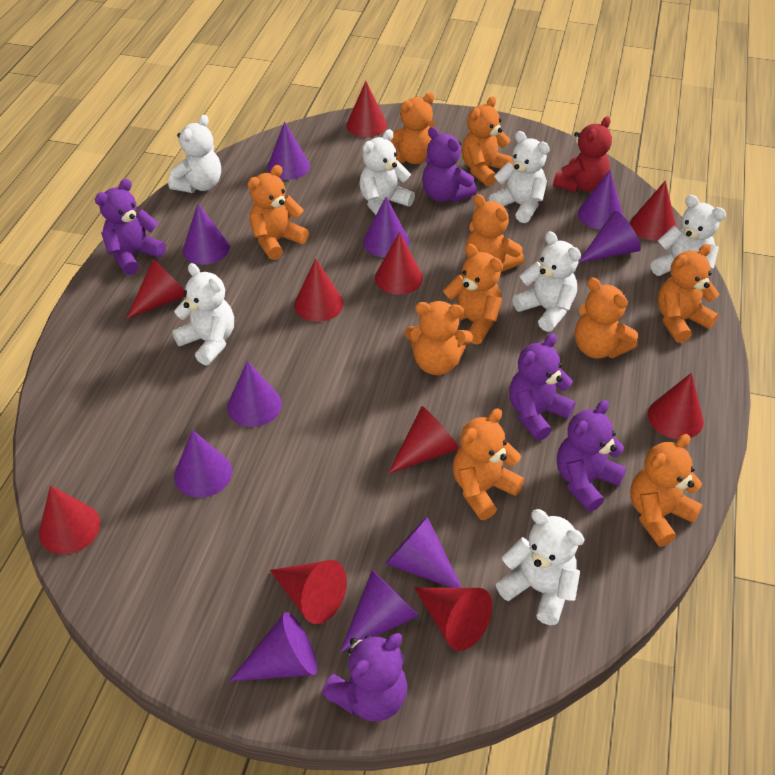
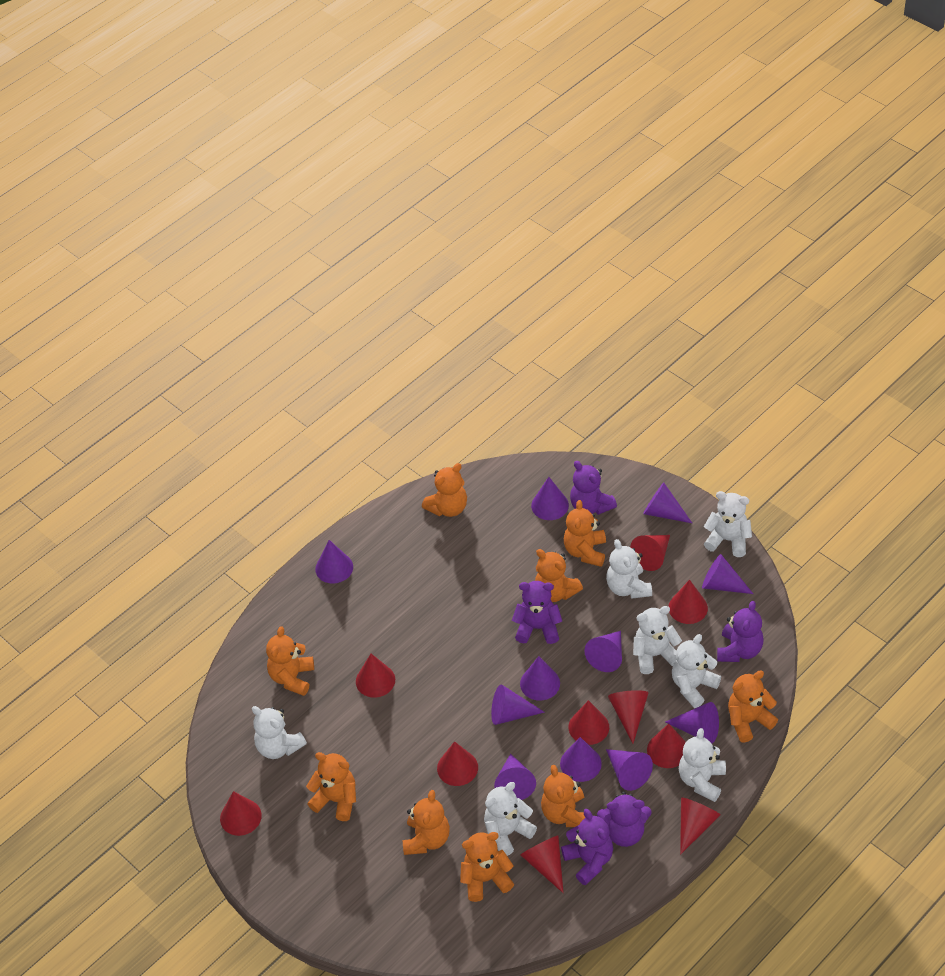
orange teddy bear: [248,165,309,260] [390,92,435,164] [405,301,473,375] [443,244,503,345] [453,408,524,520] [462,96,513,186] [466,194,524,272] [575,278,638,359] [630,434,703,547] [657,244,719,343] = 10 -> [266,626,314,696] [306,752,356,821] [403,790,450,855] [422,463,467,517] [460,832,514,902] [535,549,583,602] [541,765,585,827] [564,500,606,567] [728,671,778,743] = 9
purple cone: [174,430,232,498] [183,204,230,265] [227,361,282,427] [229,612,317,682] [267,122,310,180] [340,570,419,653] [363,197,409,257] [385,517,462,588] [578,170,623,230] [578,211,641,263] = 10 -> [315,540,353,583] [491,685,545,725] [494,754,536,800] [520,656,560,701] [531,477,569,520] [560,737,602,782] [584,631,622,672] [606,749,653,791] [643,482,692,523] [665,702,719,743] [702,554,753,594] = 11
red teddy bear: [553,116,612,193] = 1 -> none = 0

